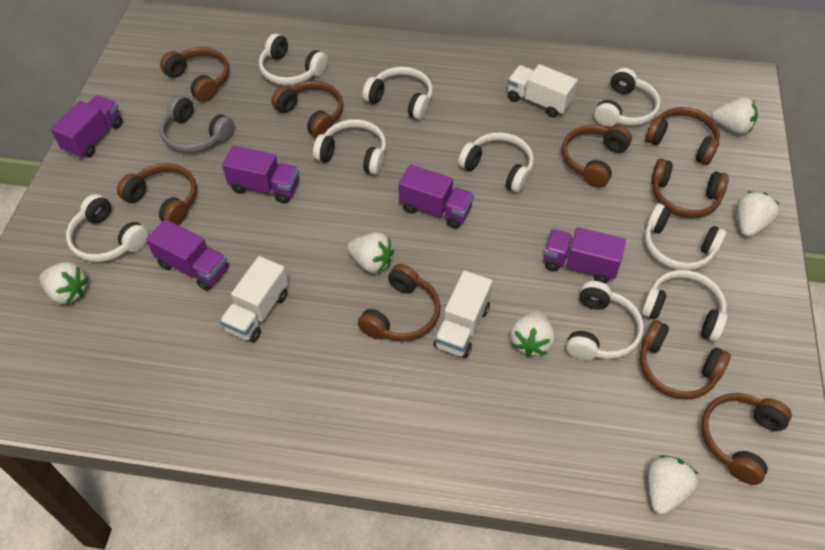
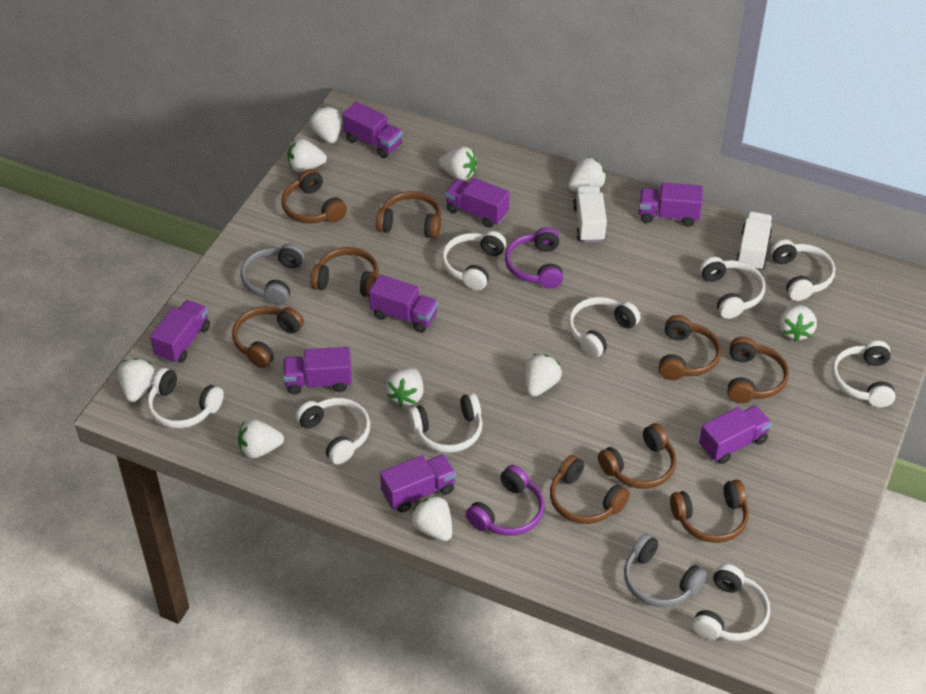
grey headphones: [160,96,235,153] = 1 -> [240,243,304,305] [624,533,707,607] = 2
purple headphones: none = 0 -> [466,465,544,536] [505,227,563,289] = 2
purple truck: [51,95,123,158] [146,219,229,291] [222,145,299,204] [398,164,474,229] [544,227,626,284] = 5 -> [150,300,210,364] [283,347,352,395] [342,102,403,158] [369,275,438,333] [380,454,456,513] [445,178,510,228] [639,183,703,227] [699,405,772,464] = 8
white strawberry: [39,262,88,304] [347,232,394,273] [510,310,555,357] [648,455,698,515] [711,97,758,135] [737,191,779,237] = 6 -> [118,358,156,402] [238,419,284,459] [287,138,327,172] [309,106,342,144] [386,368,424,407] [411,495,452,541] [439,147,477,180] [525,354,562,397] [568,157,606,191] [780,304,817,342] = 10
white truck: [220,256,288,342] [434,270,492,358] [507,64,577,118] = 3 -> [573,186,607,243] [736,211,772,270] = 2

